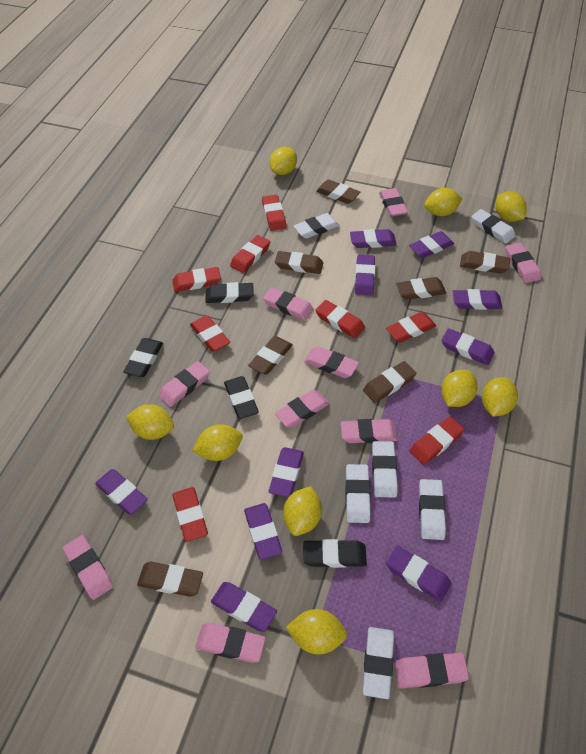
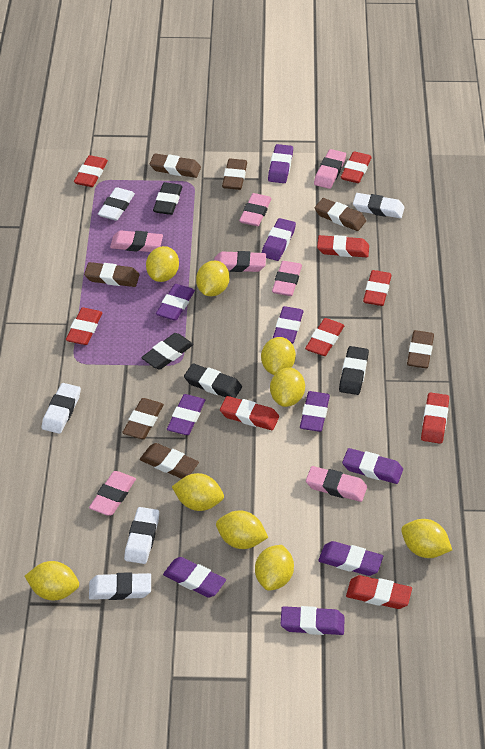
pink eraser: [63,535,113,600] [158,361,210,407] [195,623,266,663] [263,287,314,321] [275,390,330,428] [304,346,359,378] [341,419,398,443] [379,188,408,217] [394,653,469,688] [506,243,541,283] = 10 -> [89,471,136,516] [110,230,163,252] [214,251,266,272] [239,193,272,226] [272,261,302,296] [306,466,367,502] [314,149,346,189] = 7
red eraser: [172,267,221,292] [172,487,208,542] [190,315,230,352] [230,235,270,273] [262,195,286,231] [315,300,365,338] [386,312,436,343] [410,416,464,465] = 8 -> [66,308,102,345] [74,155,108,187] [220,396,279,430] [305,318,344,356] [317,235,369,257] [341,151,372,183] [346,575,412,609] [363,270,392,306] [421,392,449,444] = 9
white eraser: [294,213,339,239] [345,464,370,523] [363,627,394,699] [372,441,398,497] [419,479,446,540] [471,209,516,243] = 6 -> [42,383,81,434] [89,572,151,600] [98,187,135,221] [124,507,159,564] [353,193,405,218] = 5

